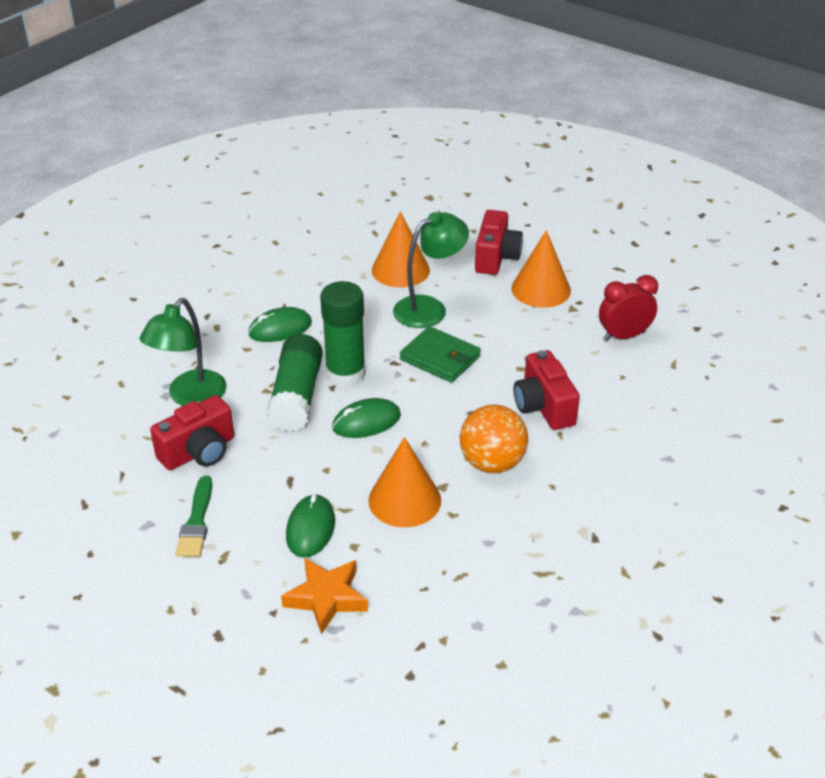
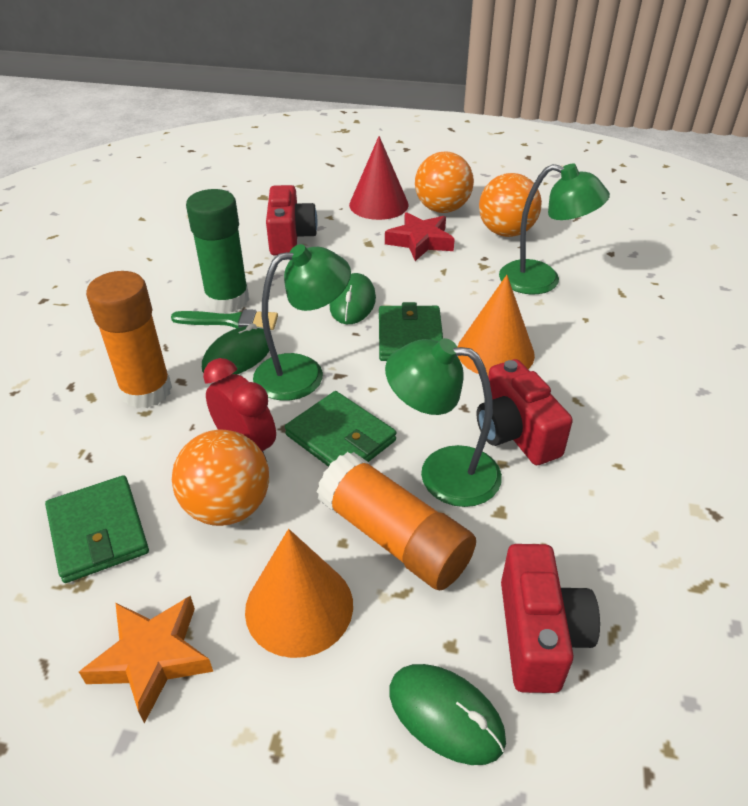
green glue stick: [267,334,323,432] [320,281,366,387] = 2 -> [186,189,249,313] = 1
green lamp: [140,298,227,406] [393,212,469,328] = 2 -> [253,244,351,401] [385,338,502,507] [499,163,610,294] = 3
green wallet: [400,326,481,383] = 1 -> [45,475,149,583] [285,391,396,467] [379,302,443,361] = 3
orange ball: [460,405,528,473] = 1 -> [172,430,269,526] [415,152,474,213] [479,173,542,237] = 3
orange cone: [368,437,441,527] [372,211,430,288] [511,230,571,308] = 3 -> [245,529,353,658] [457,275,535,375] = 2
orange glue stick: none = 0 -> [86,271,172,409] [317,452,476,591] = 2
red cone: none = 0 -> [349,136,409,220] = 1
red star: none = 0 -> [385,212,455,261] = 1

